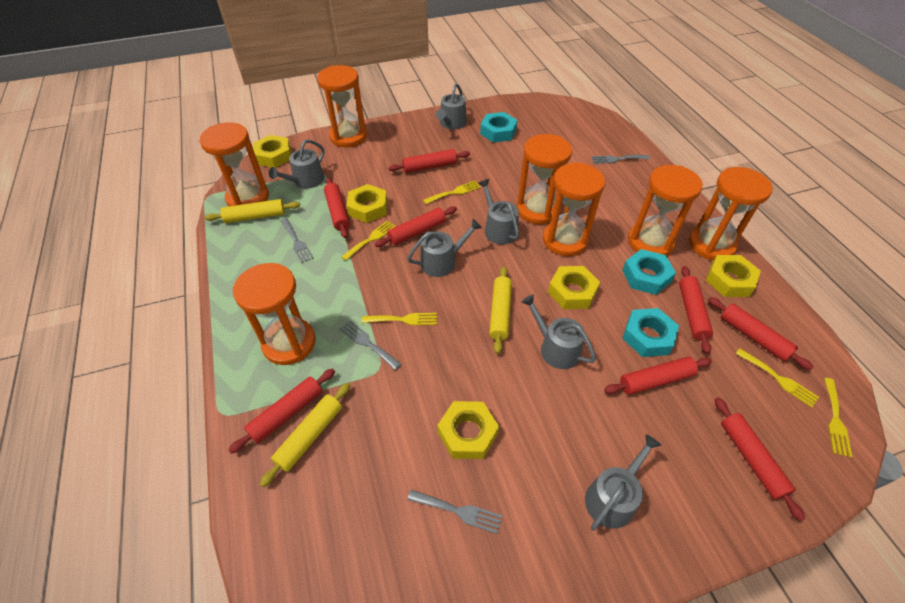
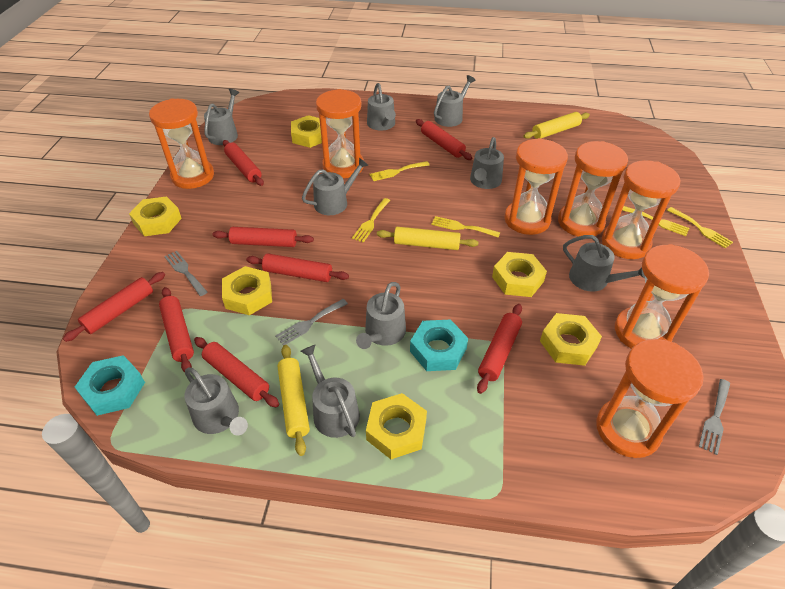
grey fork: [280,218,314,263] [340,320,401,370] [407,489,502,534] [592,155,650,164] = 4 -> [164,251,207,296] [275,299,348,346] [699,379,730,455] = 3
grey watering can: [269,140,325,189] [407,219,482,277] [436,84,467,130] [478,179,519,245] [521,295,596,369] [585,434,662,530] = 6 -> [184,368,248,435] [204,89,239,145] [300,345,360,438] [302,158,368,215] [356,282,406,349] [367,83,396,131] [434,75,476,127] [470,137,504,189] [563,235,645,292] = 9
turquoise nut: [480,112,517,143] [622,249,676,295] [622,308,679,357] = 3 -> [75,355,145,416] [410,319,468,371] = 2
yellow nut: [253,135,291,168] [347,184,387,223] [437,401,499,459] [548,266,600,309] [705,255,761,297] = 5 -> [129,196,182,236] [222,266,272,315] [291,115,322,148] [366,393,427,459] [492,252,547,297] [540,313,602,366] = 6

